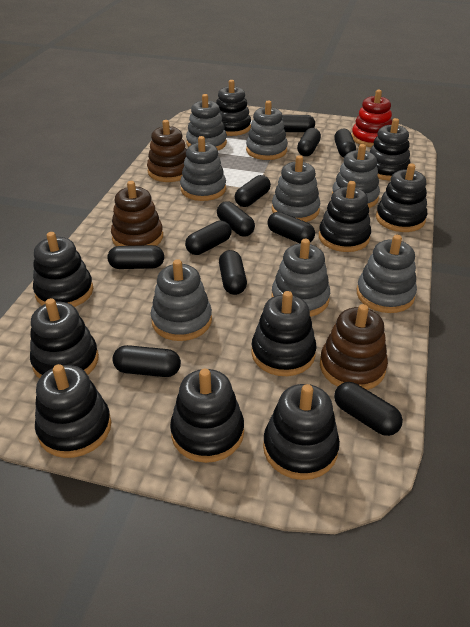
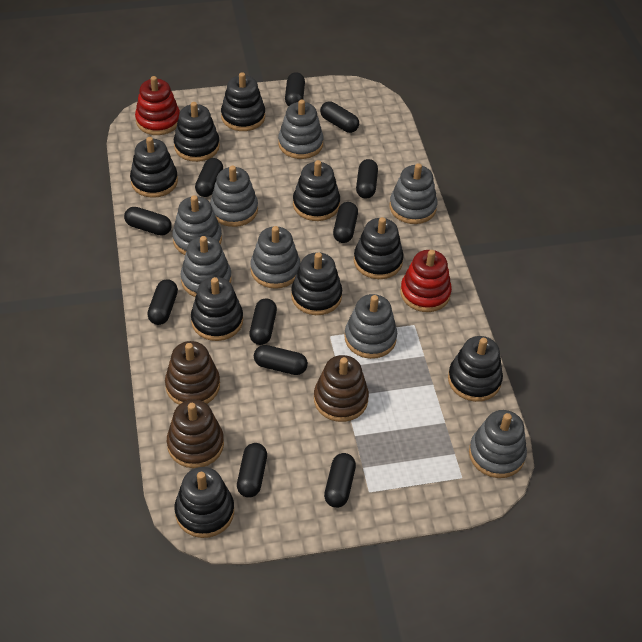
black stacking toy: [30,298,99,379] [33,232,93,307] [35,364,111,458] [170,369,244,463] [216,80,251,136] [251,291,316,376] [263,384,340,480] [319,181,371,252] [370,118,410,180] [376,163,427,232] = 10 -> [130,137,178,198] [174,102,220,162] [175,467,234,538] [191,277,243,341] [221,72,265,131] [291,252,342,315] [293,160,340,221] [354,217,404,279] [448,336,503,402] = 9
red stacking toy: [352,90,392,147] = 1 -> [135,76,180,135] [400,250,452,312] = 2

